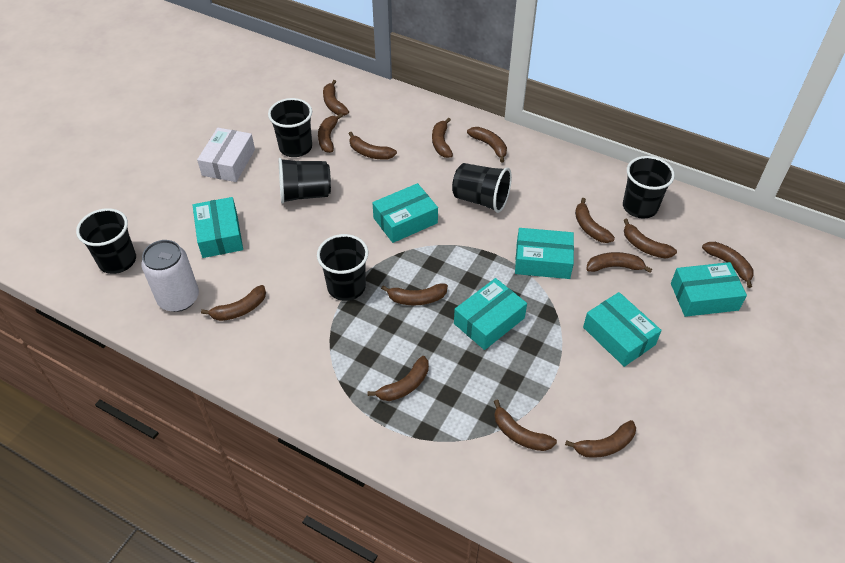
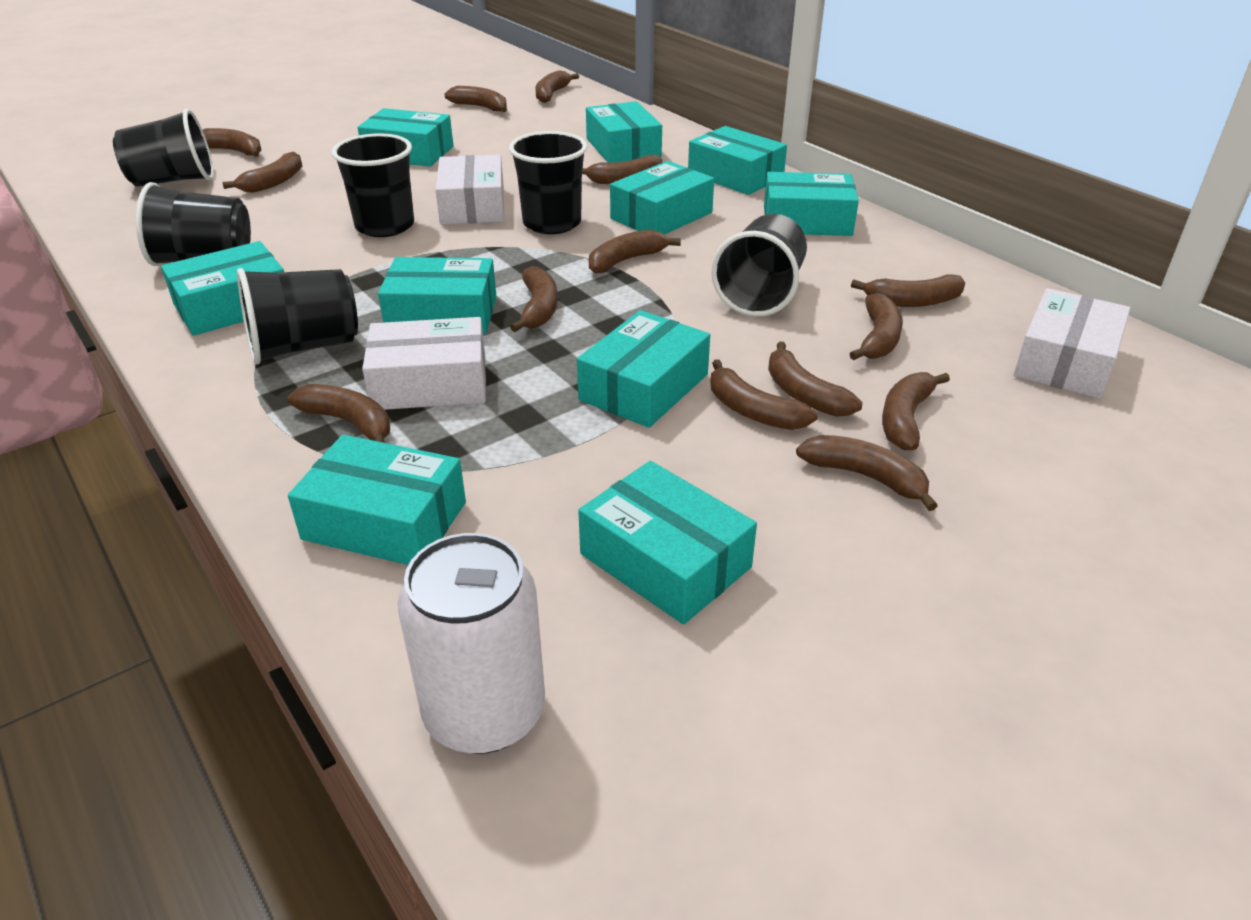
turquoise box: [193,197,243,258] [372,183,438,243] [454,278,527,350] [515,228,574,279] [583,292,662,367] [671,262,747,317] = 6 -> [161,241,284,336] [288,435,466,565] [358,108,453,167] [378,257,496,334] [577,310,710,428] [578,461,757,624] [586,101,662,163] [610,161,714,235] [688,126,787,195] [764,172,859,236] = 10
white box: [197,128,255,182] = 1 -> [362,317,486,410] [435,154,504,225] [1014,288,1130,399] = 3

